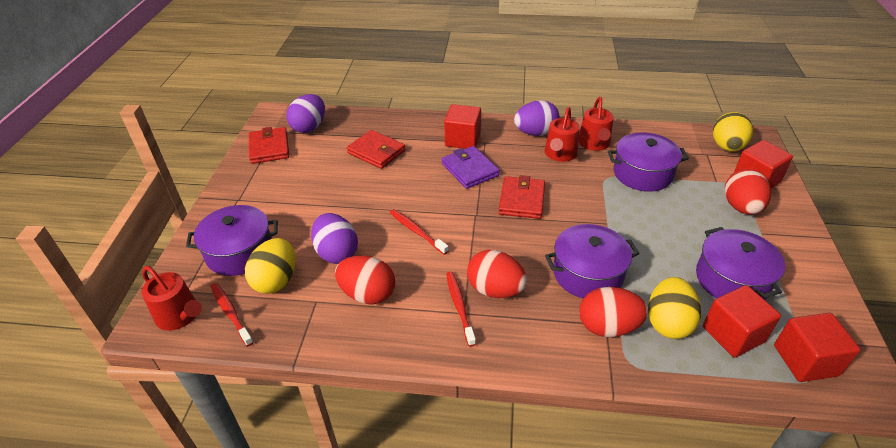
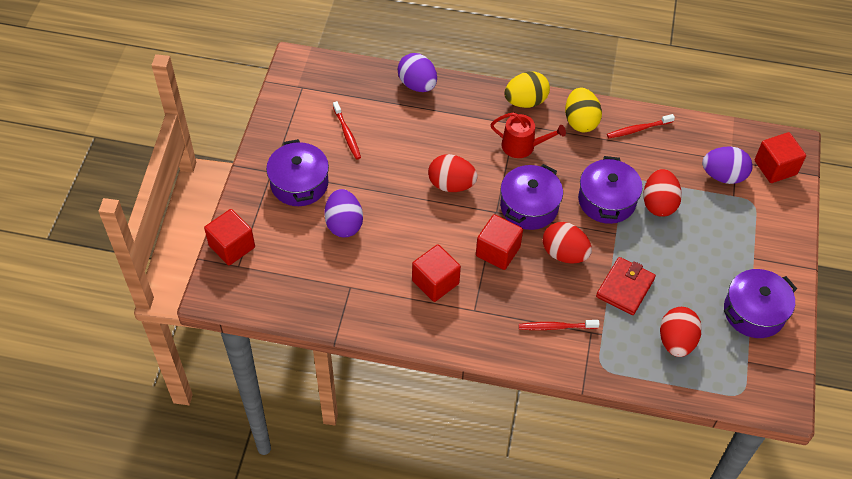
purple wallet: [442,146,500,189] = 1 -> none = 0
red wallet: [249,127,289,164] [347,130,406,169] [499,175,545,219] = 3 -> [596,257,656,315] = 1
red watering can: [142,266,202,331] [545,107,580,162] [578,97,614,151] = 3 -> [490,112,566,158] = 1
yellow egg: [245,238,295,294] [648,277,701,339] [713,112,753,152] = 3 -> [504,71,550,108] [565,88,602,132] = 2

